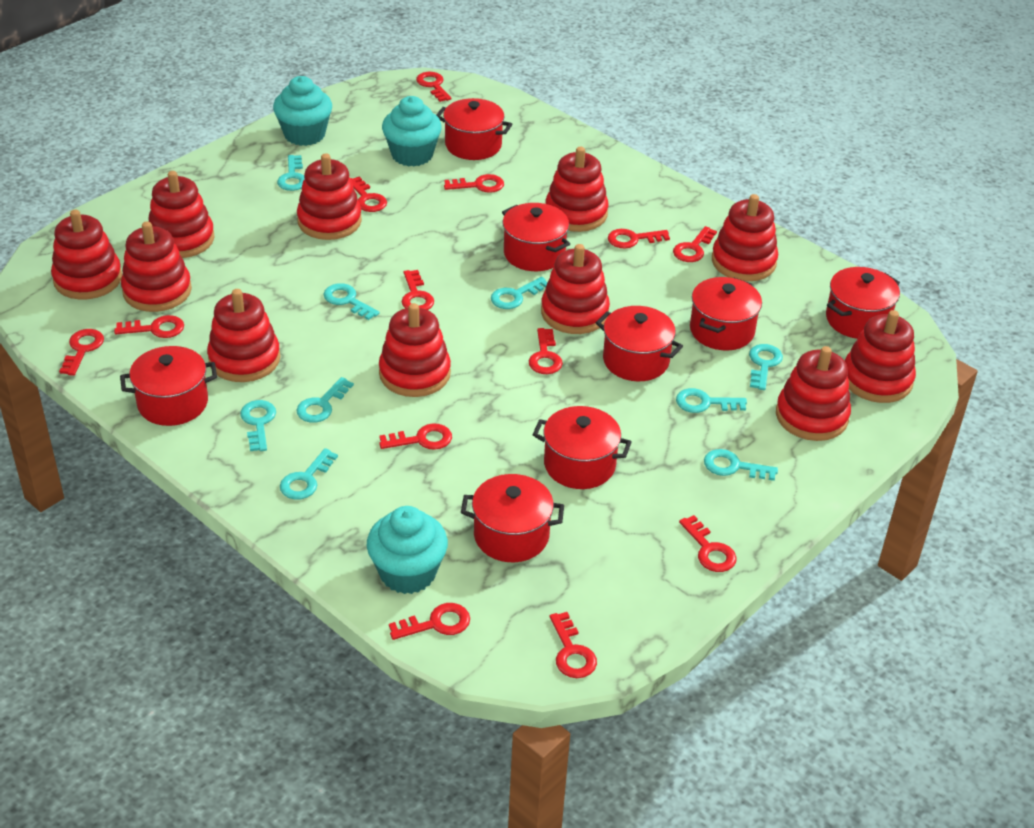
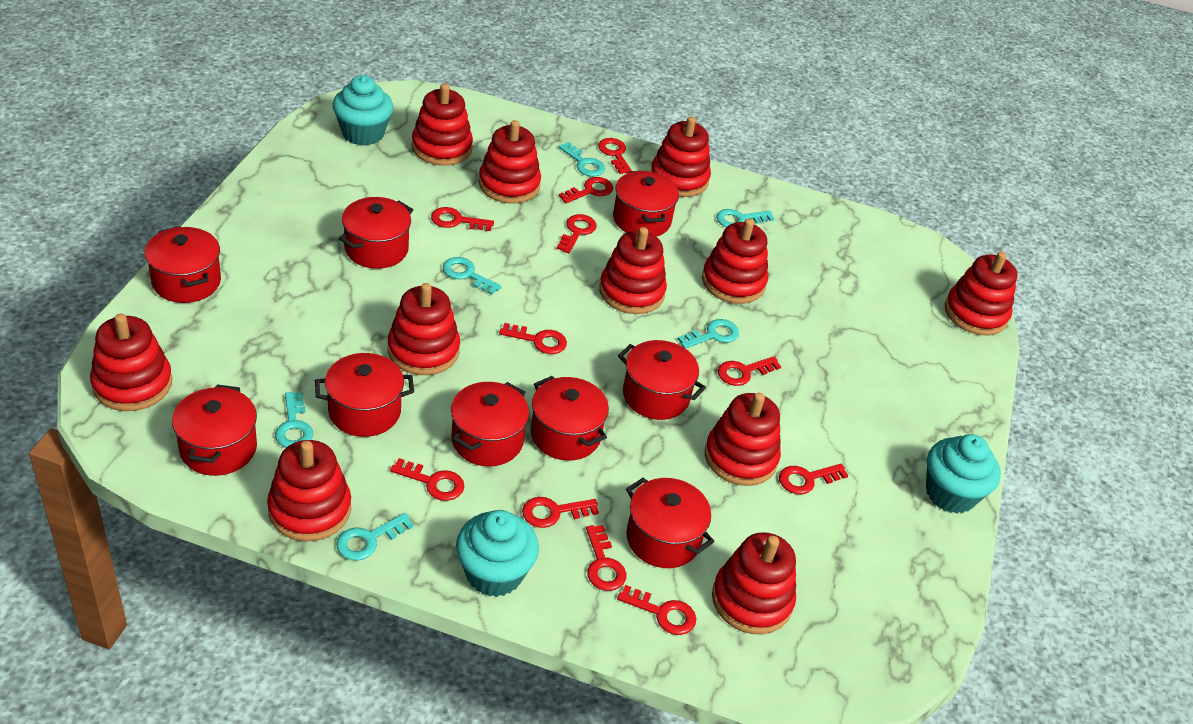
red key: [59,329,104,376] [114,315,184,338] [351,176,387,212] [379,423,452,450] [389,603,470,640] [402,270,434,310] [416,72,452,102] [444,174,504,193] [529,328,563,374] [549,612,597,678] [608,229,670,248] [673,226,717,262] [679,515,737,572] = 13 -> [390,458,465,501] [431,207,494,231] [499,323,567,354] [522,497,599,528] [557,214,597,253] [559,177,613,203] [586,525,627,591] [598,138,632,174] [617,585,696,635] [718,356,781,386] [779,464,849,495] = 11
red pot: [120,346,217,426] [437,98,512,160] [461,474,564,562] [502,203,570,271] [532,406,632,489] [596,306,683,381] [690,277,762,351] [826,267,900,339] = 8 -> [145,226,221,303] [172,385,257,476] [315,353,414,437] [339,197,413,269] [451,382,529,466] [531,376,609,461] [613,171,679,237] [618,340,706,420] [626,478,714,568] = 9
turquoise key: [240,400,276,451] [277,155,305,191] [280,448,338,500] [297,377,354,423] [323,283,380,320] [491,277,547,309] [676,388,747,413] [704,449,778,481] [749,344,783,390] = 9 -> [275,392,313,448] [336,513,414,561] [443,257,502,295] [558,142,605,177] [678,319,739,349] [716,209,774,227] = 6

